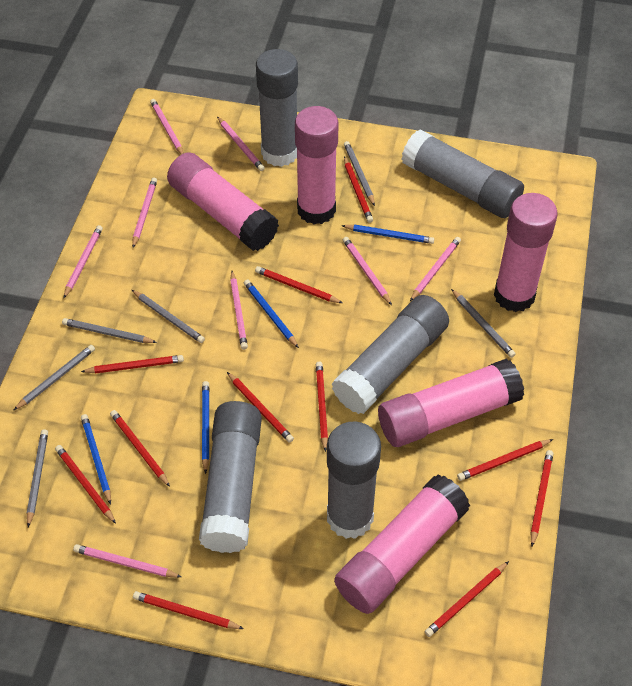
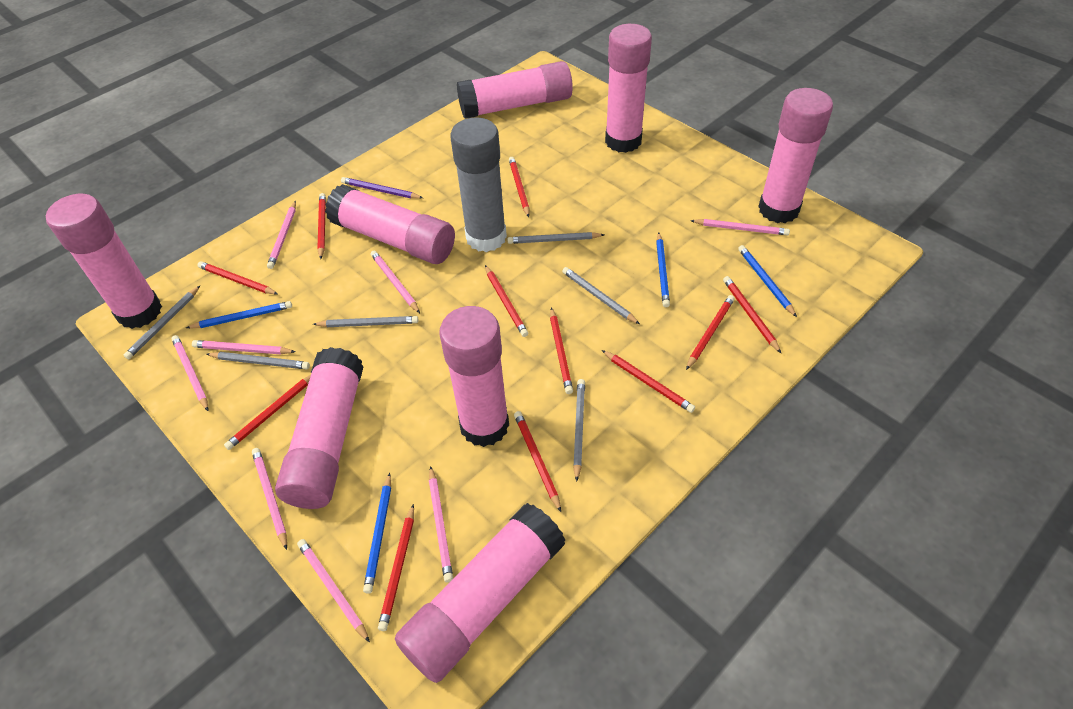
grey glue stick: [199,401,262,553] [256,49,298,167] [327,421,381,539] [332,295,449,414] [402,129,524,218] = 5 -> [450,117,507,252] = 1
pink glue stick: [167,152,279,251] [295,106,339,225] [334,475,470,614] [378,358,524,447] [494,193,558,312] = 5 -> [46,194,162,329] [275,347,364,509] [325,184,455,264] [395,503,566,683] [439,306,509,447] [457,61,573,119] [605,24,652,153] [758,88,833,223] = 8
purple pencil: none = 0 -> [341,177,423,199] = 1

